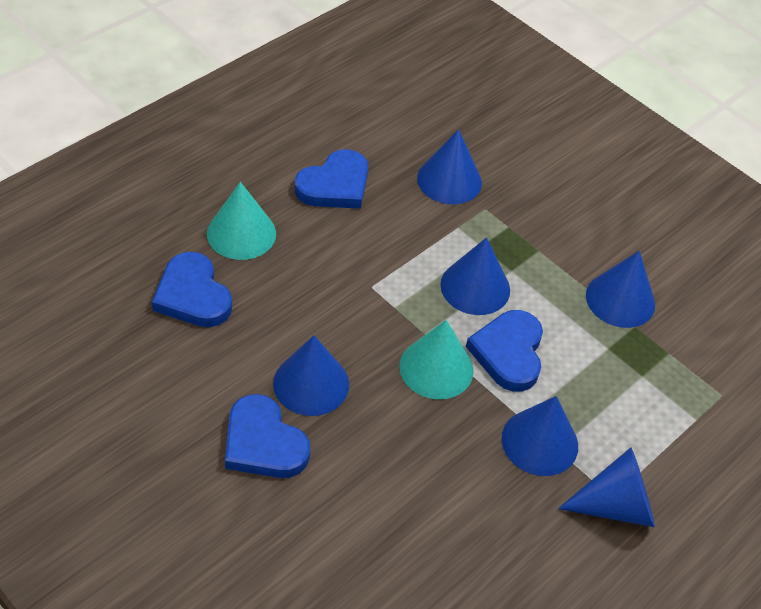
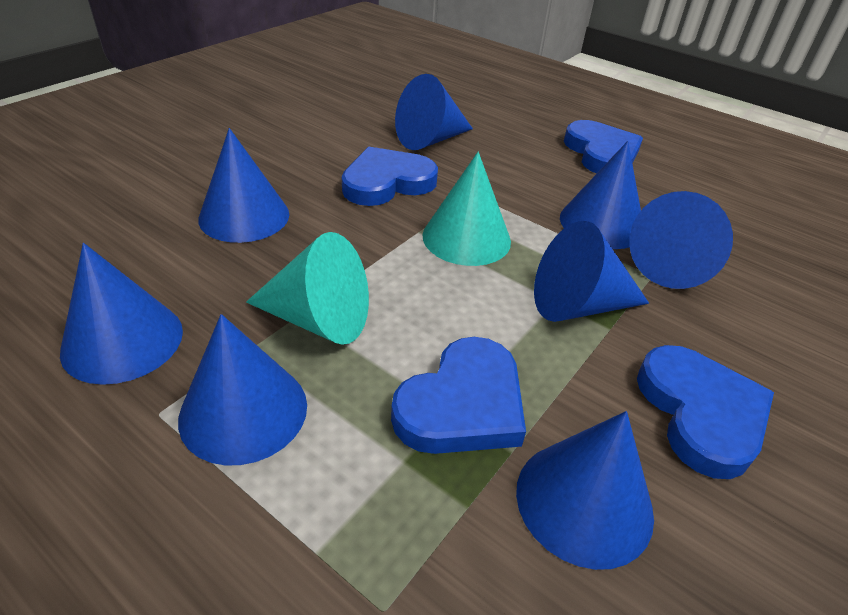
blue cone: [273,335,349,416] [417,129,482,204] [440,237,510,315] [502,396,578,476] [558,447,655,527] [586,251,655,328] = 6 -> [60,243,183,385] [178,314,307,465] [198,128,289,243] [395,74,473,150] [516,411,654,570] [534,221,649,322] [560,141,641,249] [629,191,733,289] = 8

